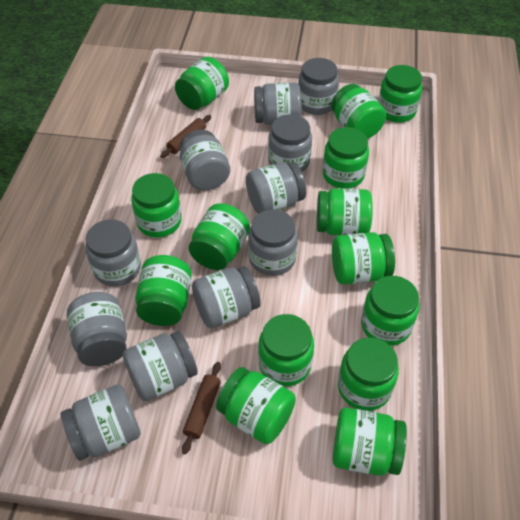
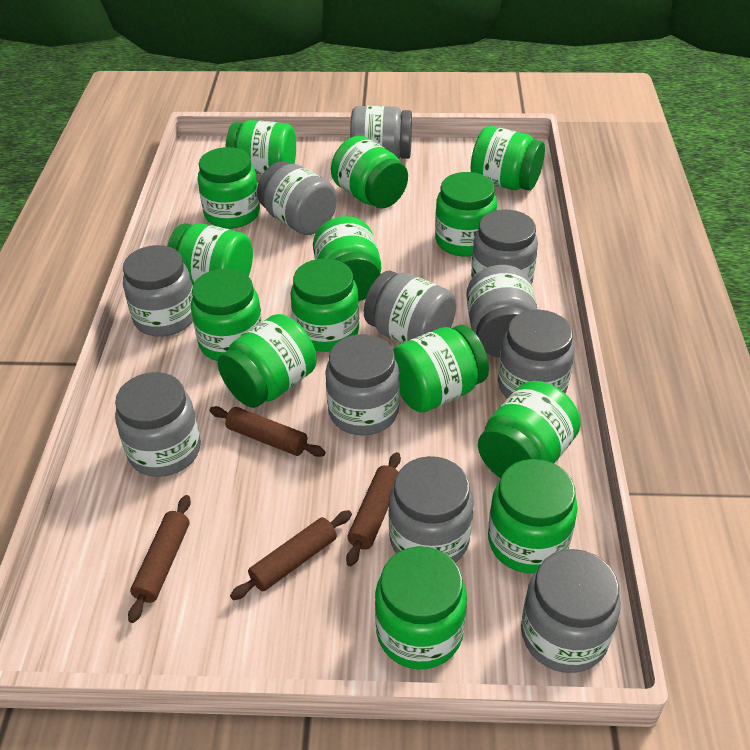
brown rolling pin: [160,115,211,158] [182,362,221,454] = 2 -> [128,495,191,623] [209,406,325,457] [230,510,352,600] [346,452,401,566] = 4

